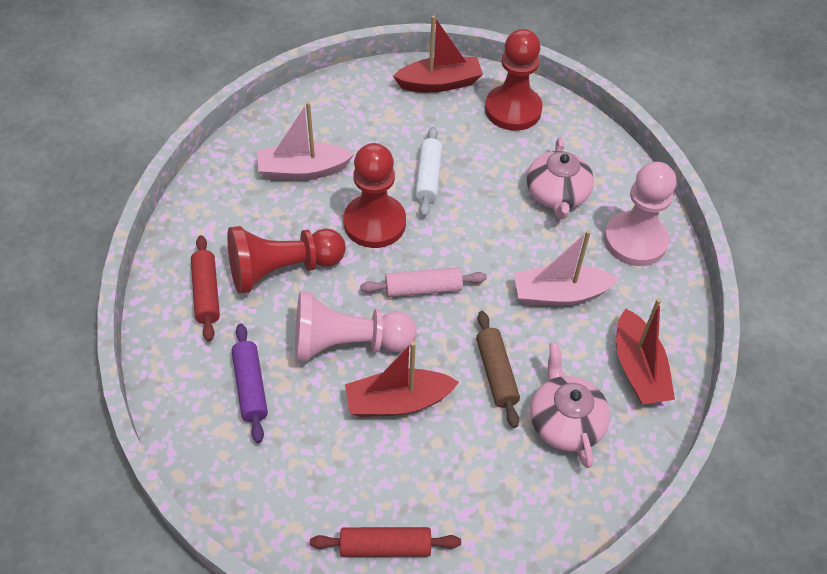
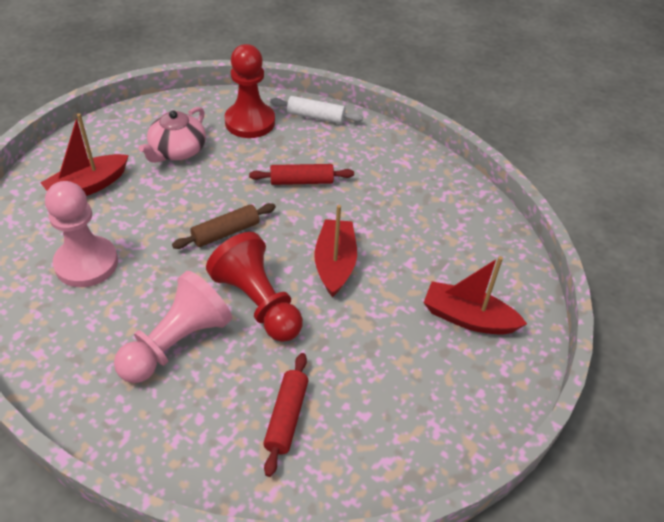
pink boat: [258,102,354,180] [514,230,619,306] = 2 -> none = 0
pink rolling pin: [360,267,487,297] = 1 -> none = 0
pink teapot: [526,137,594,219] [530,342,610,468] = 2 -> [139,107,206,163] = 1
purple rolling pin: [232,324,268,443] = 1 -> none = 0
red pawn: [227,226,346,294] [344,143,406,248] [485,29,543,131] = 3 -> [206,232,303,342] [225,44,275,138] = 2

